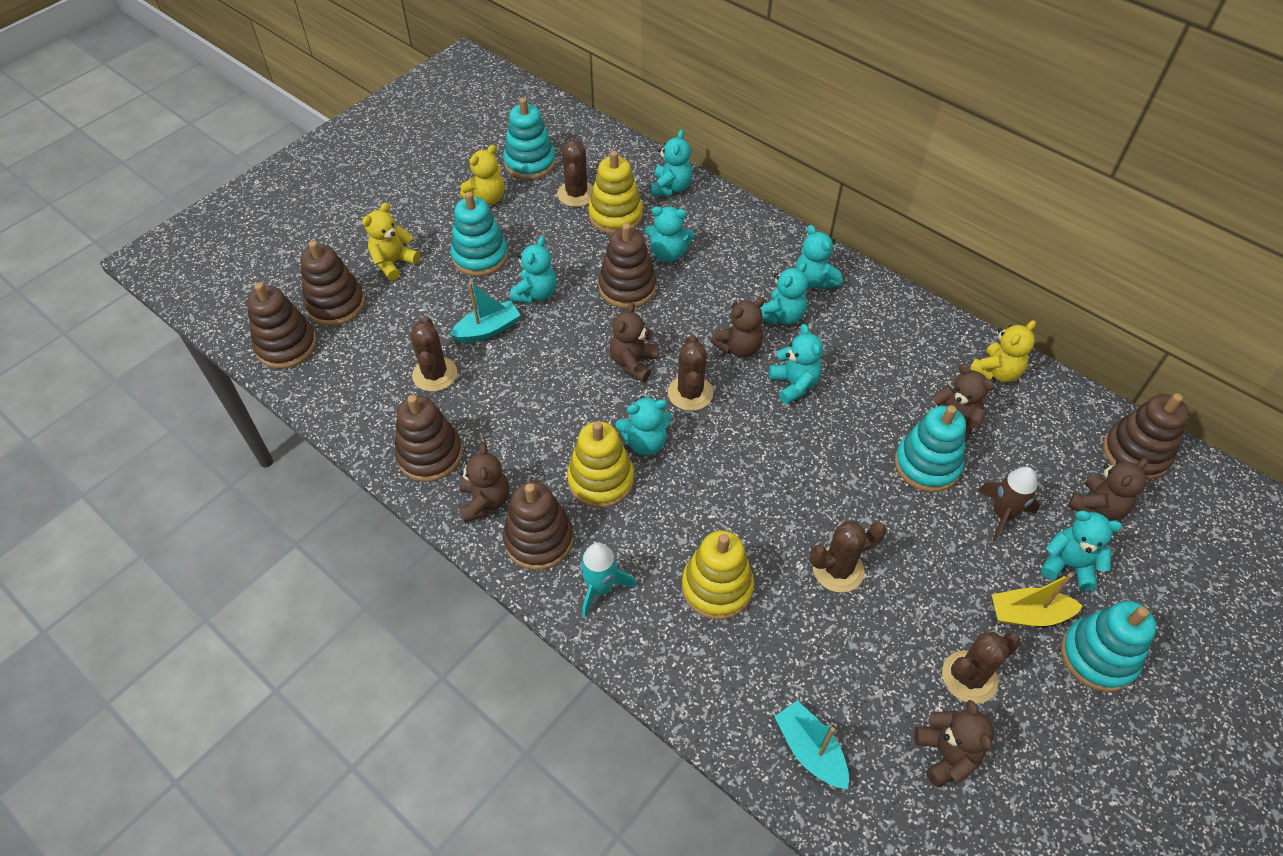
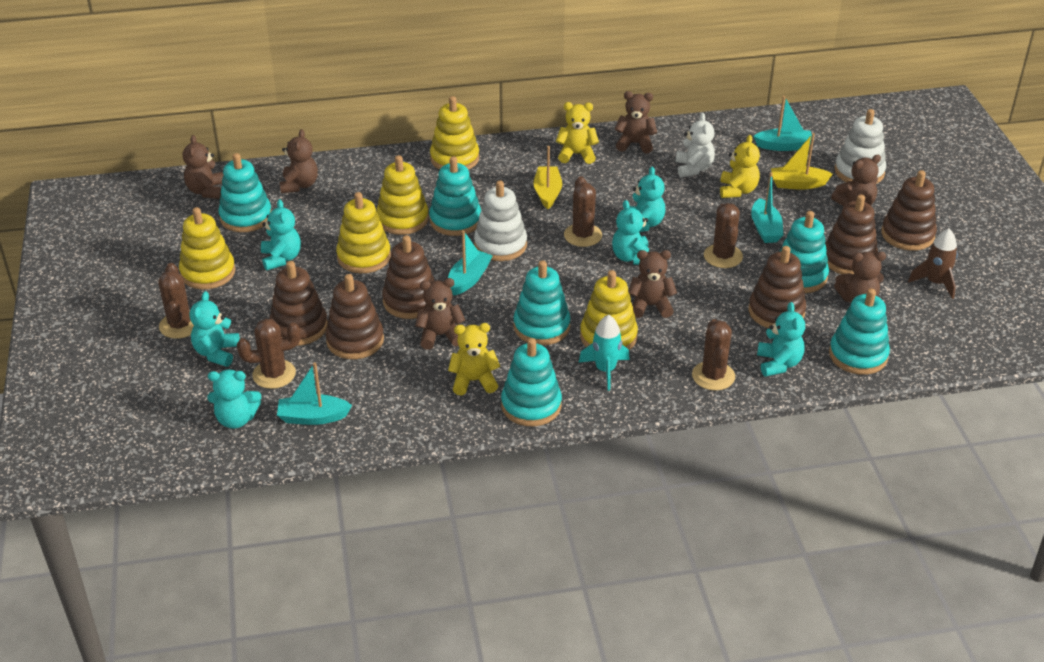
brown teddy bear: [459,443,509,523] [610,302,659,382] [710,297,765,357] [914,700,994,787] [924,364,995,444] [1068,458,1148,521] = 6 -> [183,135,224,199] [280,129,318,193] [415,278,465,350] [614,91,657,154] [628,250,677,318] [831,155,881,206] [834,252,886,303] = 7
turquoise boat: [450,282,520,343] [774,701,849,789] = 2 -> [277,362,352,425] [448,230,493,296] [751,172,783,243] [753,96,812,151] = 4
turquoise stacking toy: [450,192,508,276] [503,97,556,180] [895,405,966,492] [1061,601,1156,692] = 4 -> [218,153,271,232] [429,156,481,236] [501,338,562,426] [513,260,571,345] [779,211,829,293] [829,288,890,375] = 6
turquoise teddy bear: [510,236,557,303] [615,396,672,455] [645,206,695,262] [651,130,692,196] [760,262,808,325] [769,324,823,404] [795,225,843,290] [1041,511,1122,591] = 8 -> [190,291,240,367] [207,369,261,429] [261,199,301,270] [612,200,649,265] [629,167,665,232] [757,302,805,377] = 6
white stacking toy: none = 0 -> [474,180,527,261] [834,109,886,184] = 2
white teddy bear: none = 0 -> [676,113,715,178] = 1
yellow boat: [992,573,1083,626] = 1 -> [534,146,562,209] [771,133,833,190] = 2
yellow stacking toy: [567,421,634,508] [588,151,643,234] [682,530,754,620] = 3 -> [179,207,235,289] [336,192,391,273] [376,155,429,235] [430,96,479,170] [580,270,638,350] = 5

